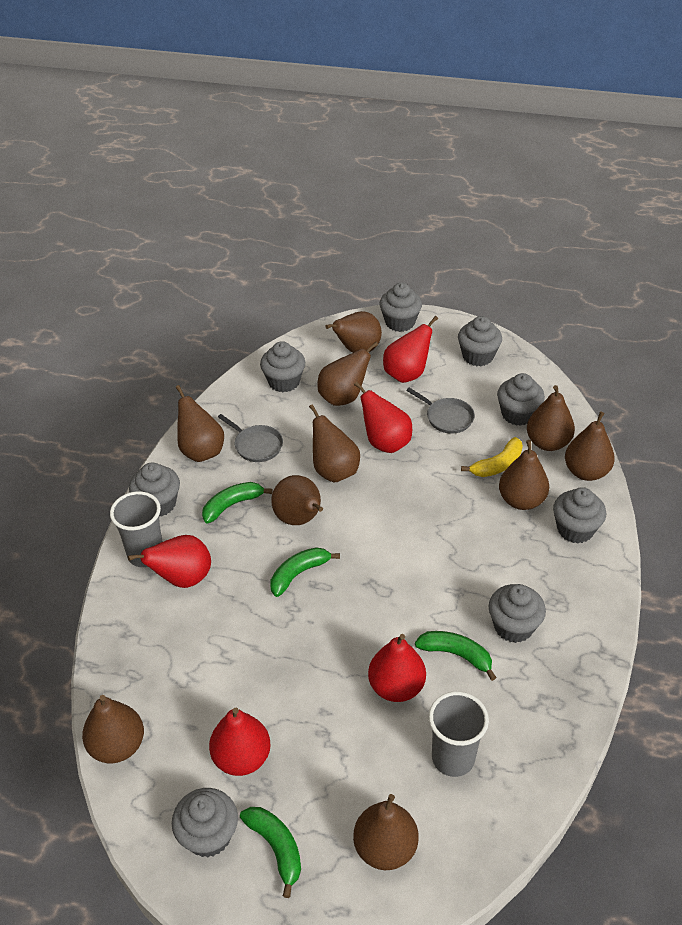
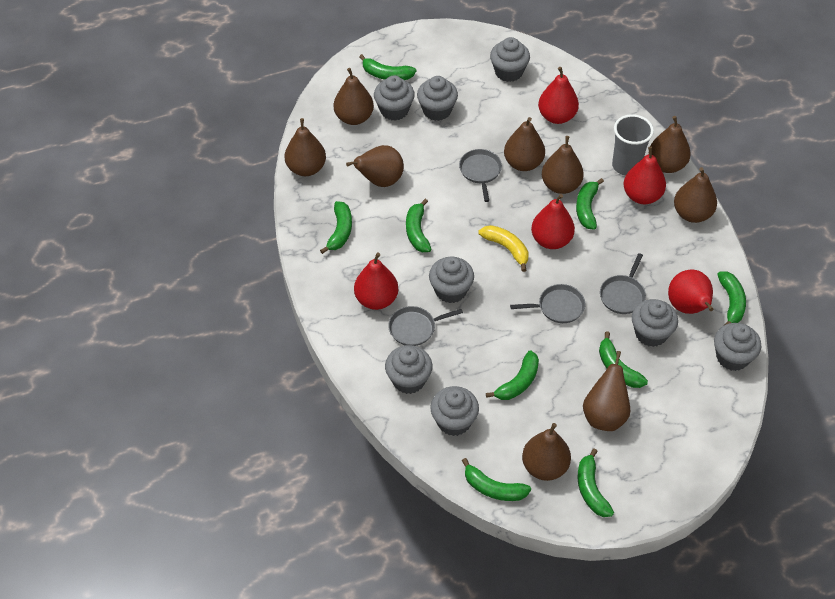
brown pear: [82,695,144,763] [176,385,224,462] [271,475,323,525] [309,404,360,483] [318,342,378,406] [325,311,382,353] [353,794,418,870] [499,440,549,510] [527,385,575,451] [565,411,615,481] = 10 -> [284,118,326,176] [334,68,374,125] [346,145,404,187] [504,117,545,171] [522,423,571,481] [542,136,584,194] [583,351,630,431] [650,116,691,173] [674,167,717,223] = 9
green banana: [202,482,273,523] [240,807,301,898] [271,547,340,597] [415,631,497,681] = 4 -> [320,201,352,254] [359,54,416,80] [406,199,431,252] [462,458,531,501] [486,350,539,400] [576,178,604,230] [577,448,614,517] [599,331,648,388] [717,272,746,325] = 9
grey cup: [110,492,163,567] [429,691,489,777] = 2 -> [612,114,654,176] = 1
grey pan: [218,414,283,462] [406,388,475,434] = 2 -> [388,306,463,346] [459,149,502,202] [510,284,586,323] [600,253,646,314] = 4

